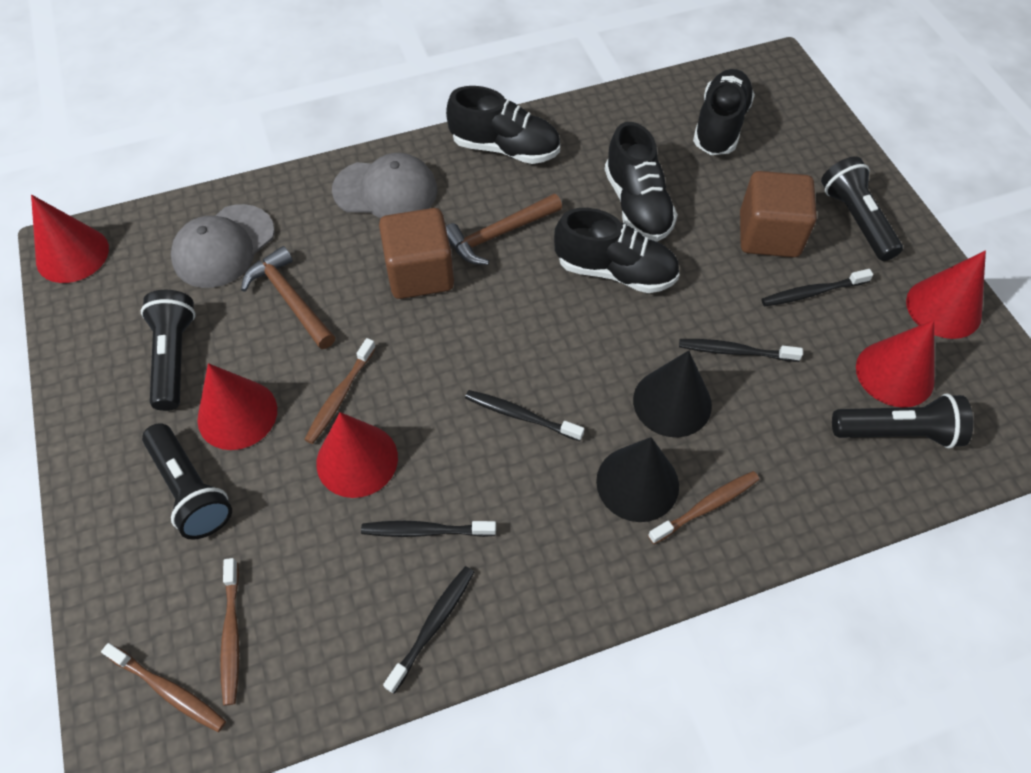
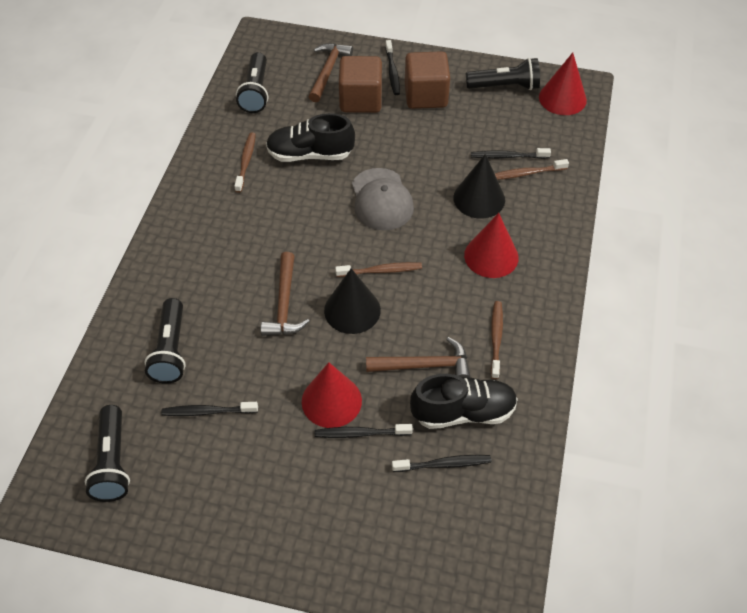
black shoe: [446,86,560,164] [554,208,680,293] [605,122,678,242] [693,69,755,155] = 4 -> [266,113,355,162] [410,374,518,429] = 2
brown hammer: [241,246,335,349] [446,194,562,265] = 2 -> [261,252,310,336] [309,43,353,102] [366,337,470,377] = 3
grey cap: [171,204,275,288] [332,153,437,218] = 2 -> [352,168,414,230] = 1
red cone: [31,195,109,283] [197,363,277,450] [316,412,398,498] [856,320,935,408] [906,251,986,339] = 5 -> [302,362,362,428] [464,213,519,278] [539,53,587,115] = 3

